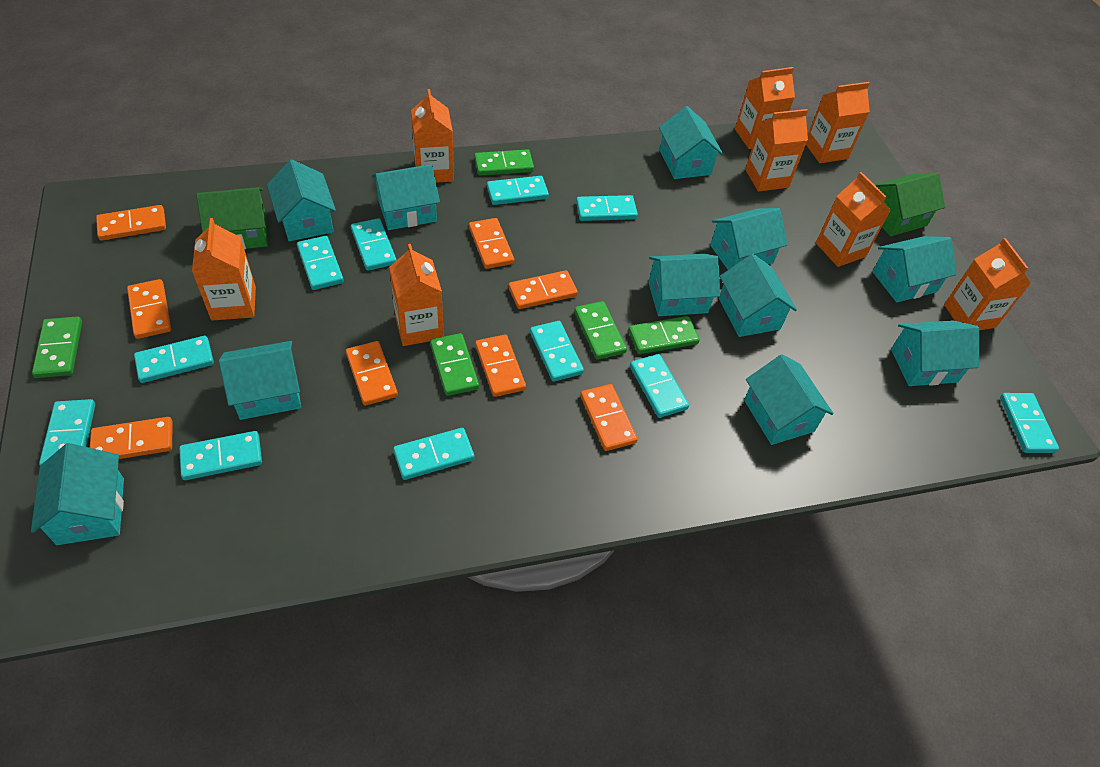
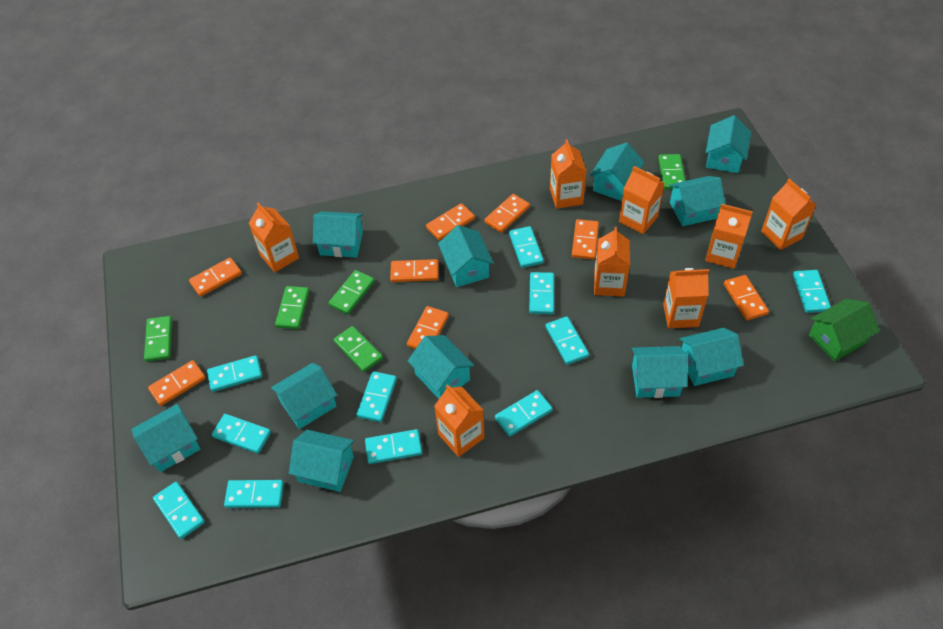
green house: [196,187,268,250] [874,172,945,236] = 2 -> [809,299,879,361] = 1

